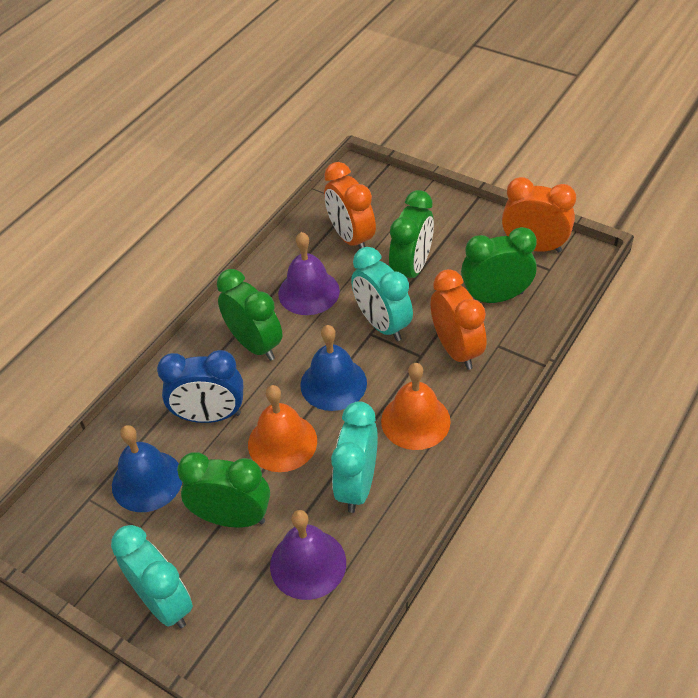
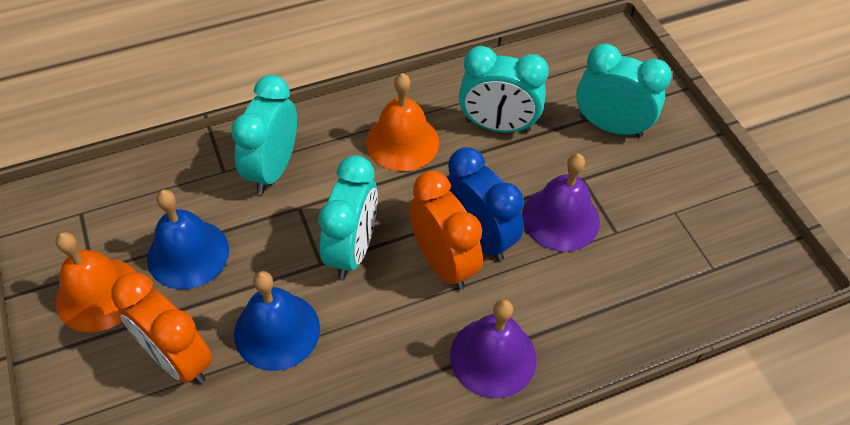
green clock: [177,452,270,528] [217,269,283,361] [389,190,434,280] [461,227,537,303] = 4 -> none = 0
orange clock: [324,162,376,249] [430,269,487,370] [502,177,576,253] = 3 -> [111,272,212,384] [409,171,483,290] = 2
turquoise clock: [111,525,193,628] [331,401,378,513] [351,247,413,341] = 3 -> [231,75,297,194] [318,155,378,279] [459,46,549,132] [576,44,672,138] = 4

